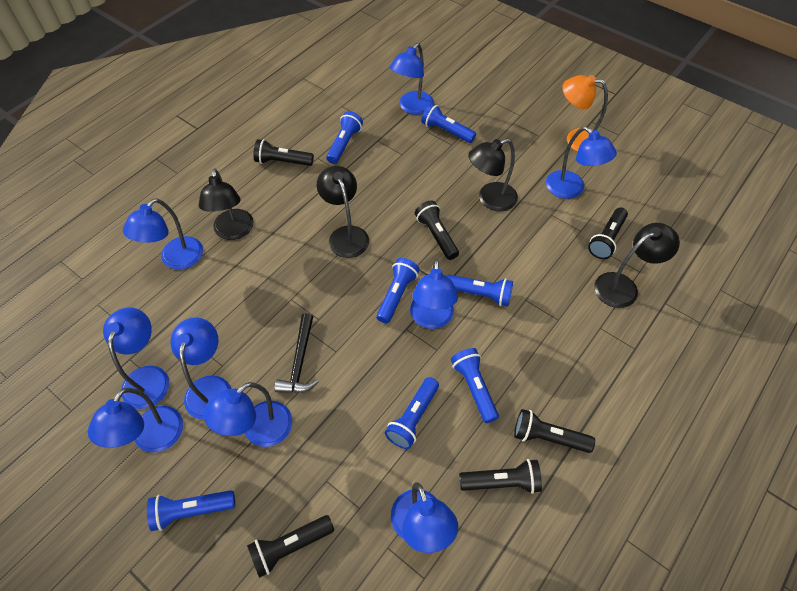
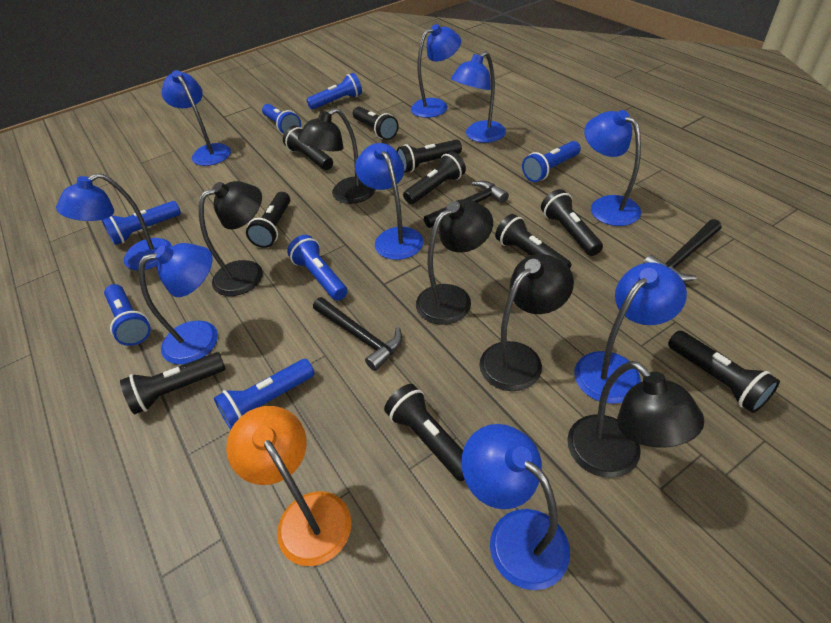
black flashlight: [247,515,334,578] [253,139,314,166] [415,201,459,260] [459,459,542,494] [514,409,595,453] [588,207,628,259] = 6 -> [120,352,226,415] [246,192,290,248] [283,125,333,170] [353,106,399,140] [384,384,465,481] [397,140,462,173] [403,151,466,204] [495,214,571,268] [541,189,603,256] [668,331,780,413] = 10
black hammer: [274,313,319,393] = 1 -> [313,297,402,371] [424,181,509,228] [643,219,722,282] = 3
black lamp: [199,168,254,240] [317,166,369,258] [468,139,518,211] [594,223,680,308] = 4 -> [199,181,263,296] [298,108,375,204] [416,199,493,325] [479,254,574,391] [567,361,704,478] = 5

